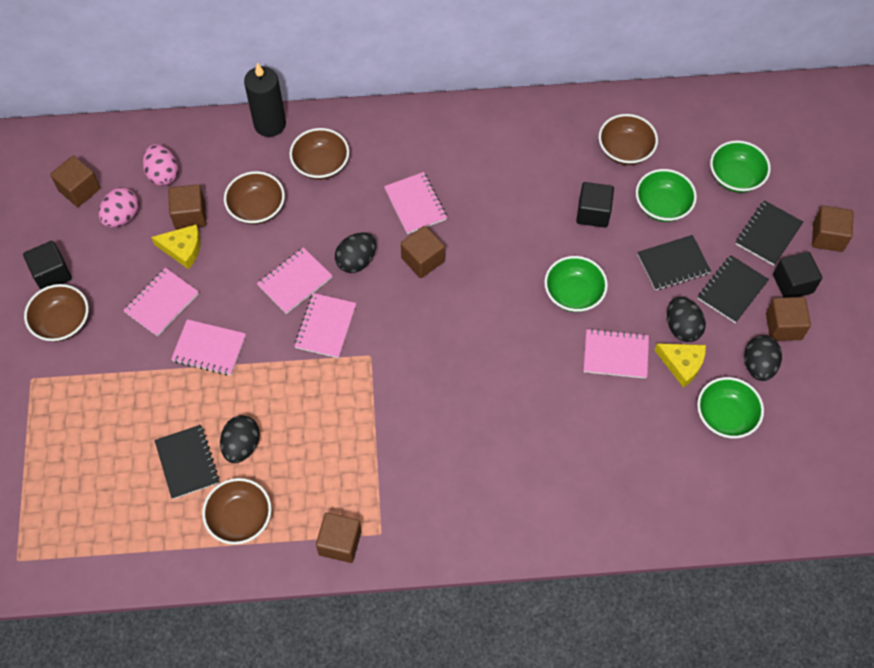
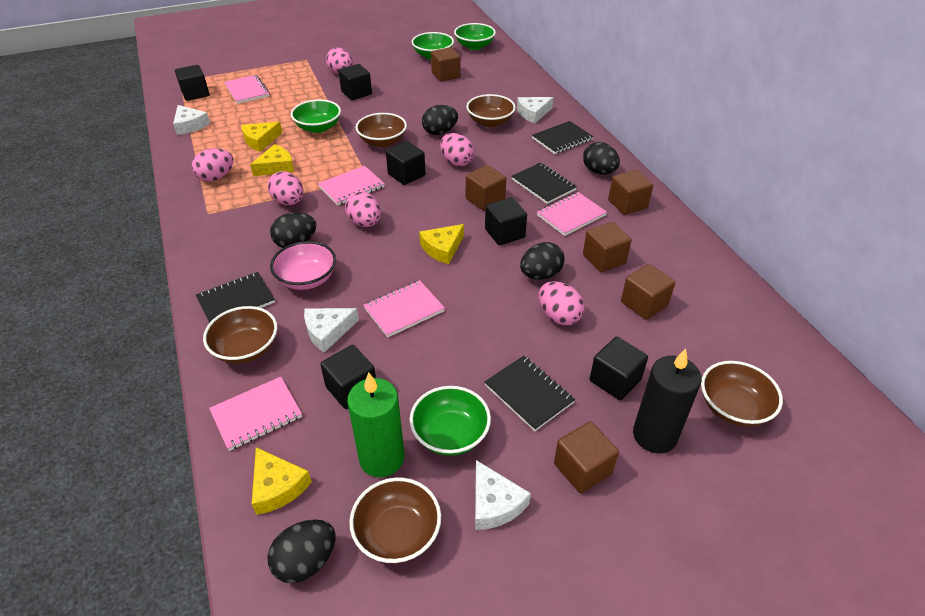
black cube: [23,241,72,290] [576,182,614,228] [773,252,822,298] = 3 -> [175,65,209,101] [320,345,376,409] [338,64,372,100] [386,141,425,185] [485,197,527,245] [590,337,648,400] = 6
black egg: [220,415,260,463] [335,232,376,273] [667,296,706,342] [744,335,782,381] = 4 -> [267,519,336,583] [270,212,316,248] [422,105,458,135] [520,242,565,280] [583,142,620,174] = 5
green candle: none = 0 -> [347,372,404,477] = 1
pink bowl: none = 0 -> [270,241,336,290] = 1
pink egg: [99,187,139,228] [143,144,178,186] = 2 -> [192,148,233,182] [267,171,304,205] [326,48,353,74] [345,191,381,227] [440,133,474,166] [539,281,584,326] = 6
pink notebook: [123,268,199,337] [171,319,246,375] [257,247,332,314] [294,293,356,358] [384,172,447,234] [584,329,649,379] = 6 -> [209,377,302,451] [224,75,270,104] [318,166,385,205] [364,280,445,338] [537,192,607,236] = 5
white cheese: none = 0 -> [173,105,210,135] [304,308,359,353] [475,460,531,530] [517,97,553,124] = 4
yellow cheese: [151,224,201,269] [654,343,706,388] = 2 -> [241,122,282,152] [250,144,294,176] [252,447,312,515] [419,224,464,264] = 4

